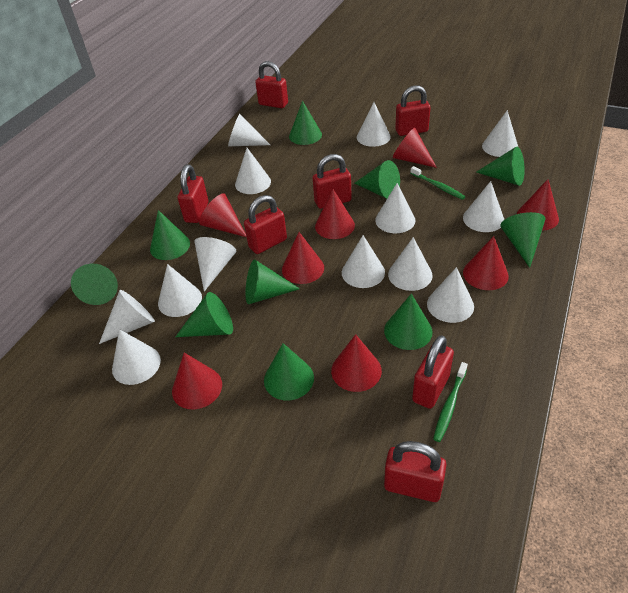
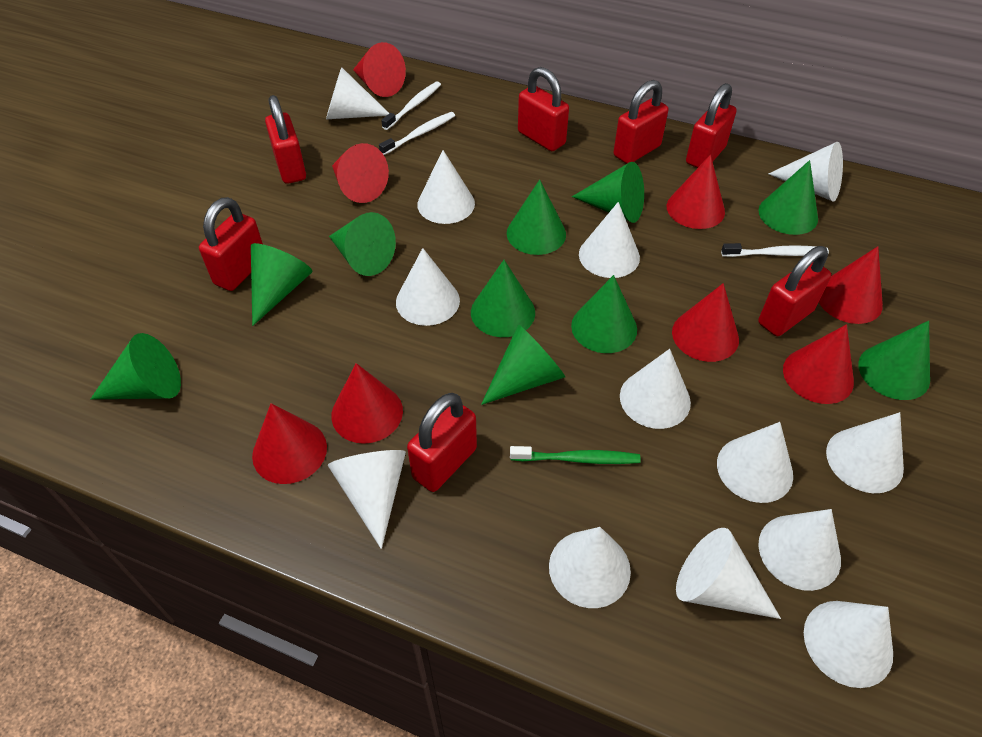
green toothbrush: [410,166,465,200] [433,362,468,442] = 2 -> [510,446,641,464] = 1
white toothbrush: none = 0 -> [379,112,455,155] [381,81,441,130] [721,243,829,257] = 3

